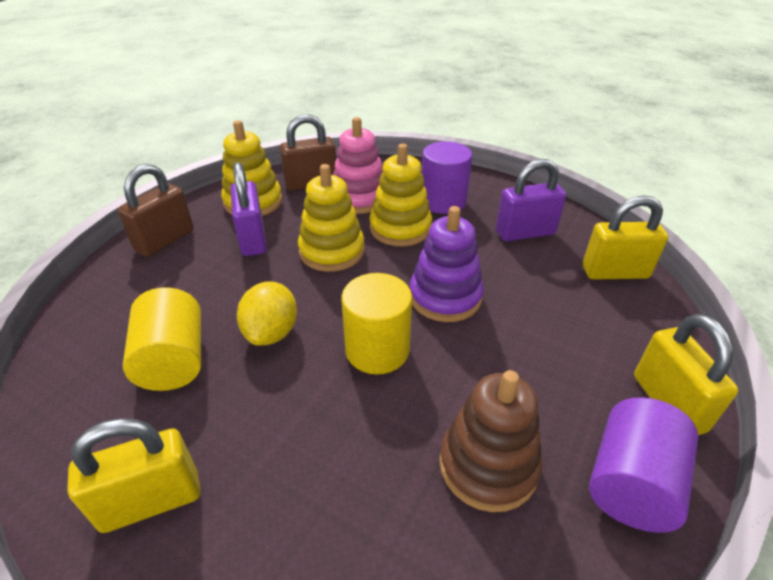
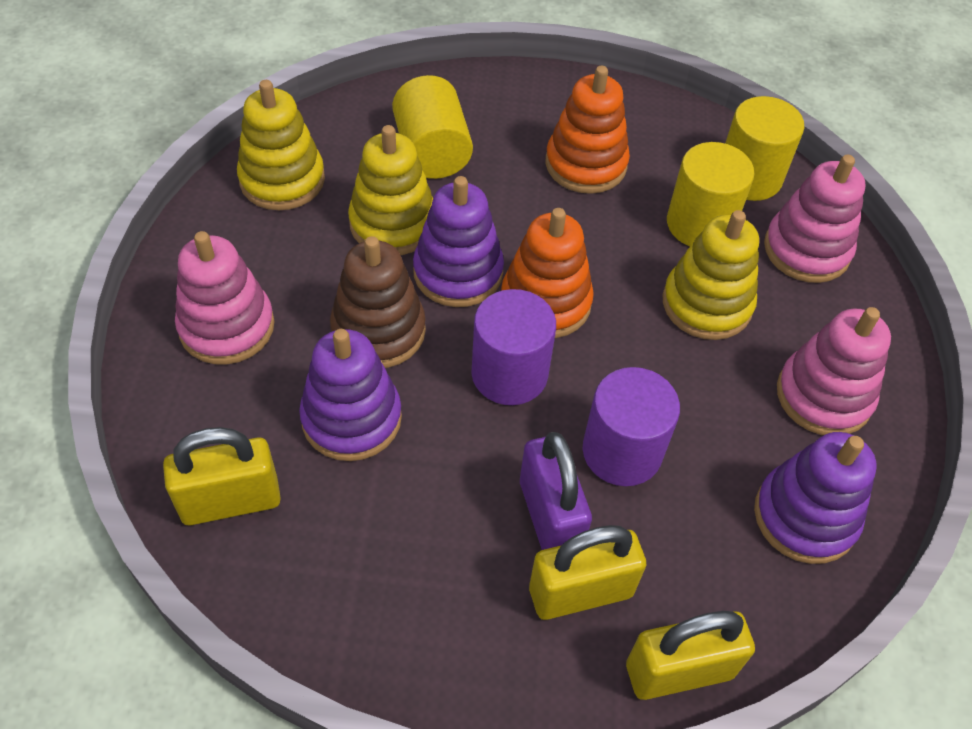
brown padlock: [118,164,194,257] [280,114,336,191] = 2 -> none = 0
orange stacking toy: none = 0 -> [501,208,594,338] [546,66,630,194] = 2
pink stacking toy: [333,117,383,214] = 1 -> [175,231,275,365] [764,155,865,283] [777,307,891,435] = 3
purple padlock: [230,162,267,256] [496,159,566,241] = 2 -> [520,432,592,550] = 1
purple stacking toy: [410,206,484,322] = 1 -> [299,329,402,461] [413,176,504,307] [754,432,877,564] = 3
yellow cylinder: [123,288,201,391] [341,273,412,374] = 2 -> [392,75,473,179] [667,142,754,246] [725,96,804,201] = 3
yellow lemon: [237,281,297,346] = 1 -> none = 0

